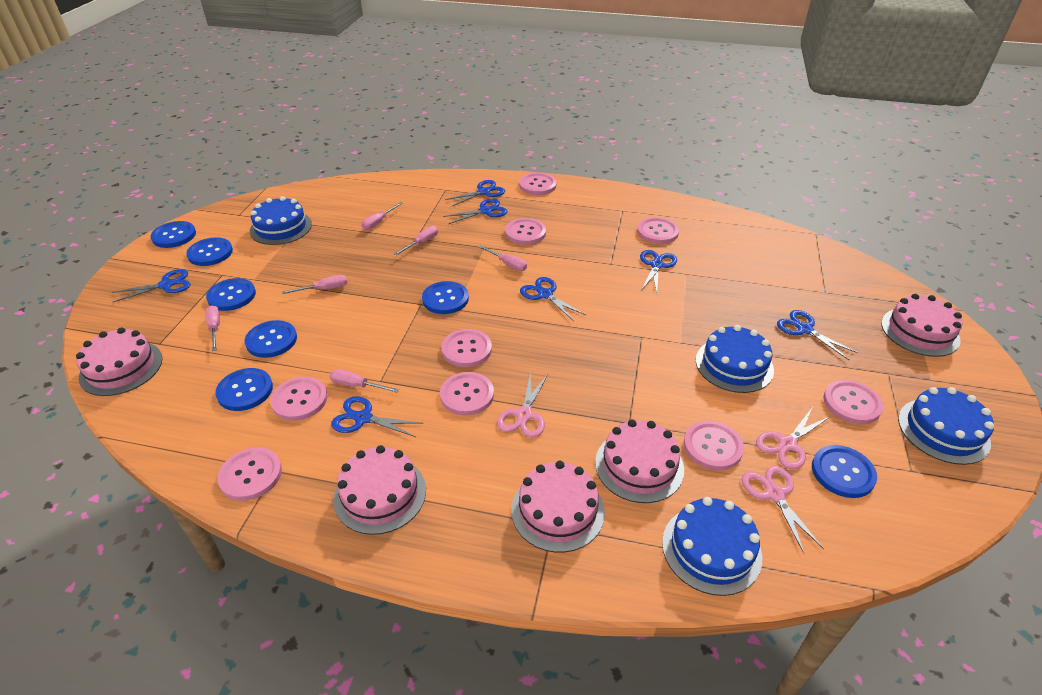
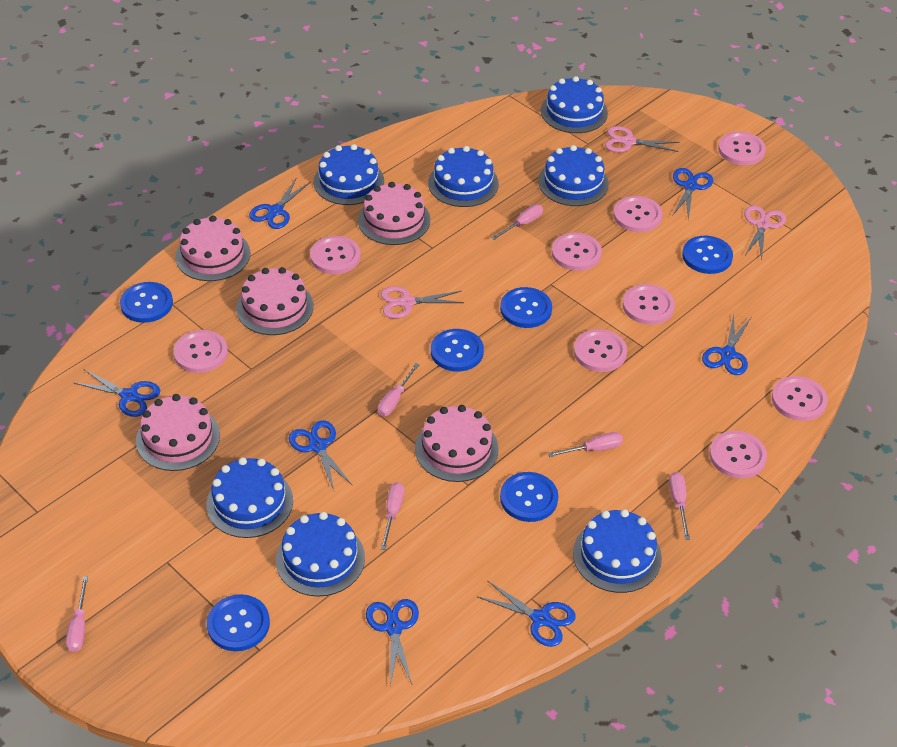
blue button: [151,221,196,248] [186,237,233,266] [206,278,256,311] [215,368,273,411] [245,320,297,358] [422,281,469,314] [812,445,877,498] = 7 -> [120,282,173,323] [207,594,270,651] [431,329,484,372] [500,287,552,328] [500,472,558,522] [682,236,733,274] = 6
blue cake: [250,196,312,245] [662,497,762,596] [696,325,774,393] [898,387,994,465] = 4 -> [206,457,293,538] [276,512,365,597] [313,144,384,205] [428,146,499,207] [538,145,609,206] [541,76,608,133] [573,509,662,593] = 7

